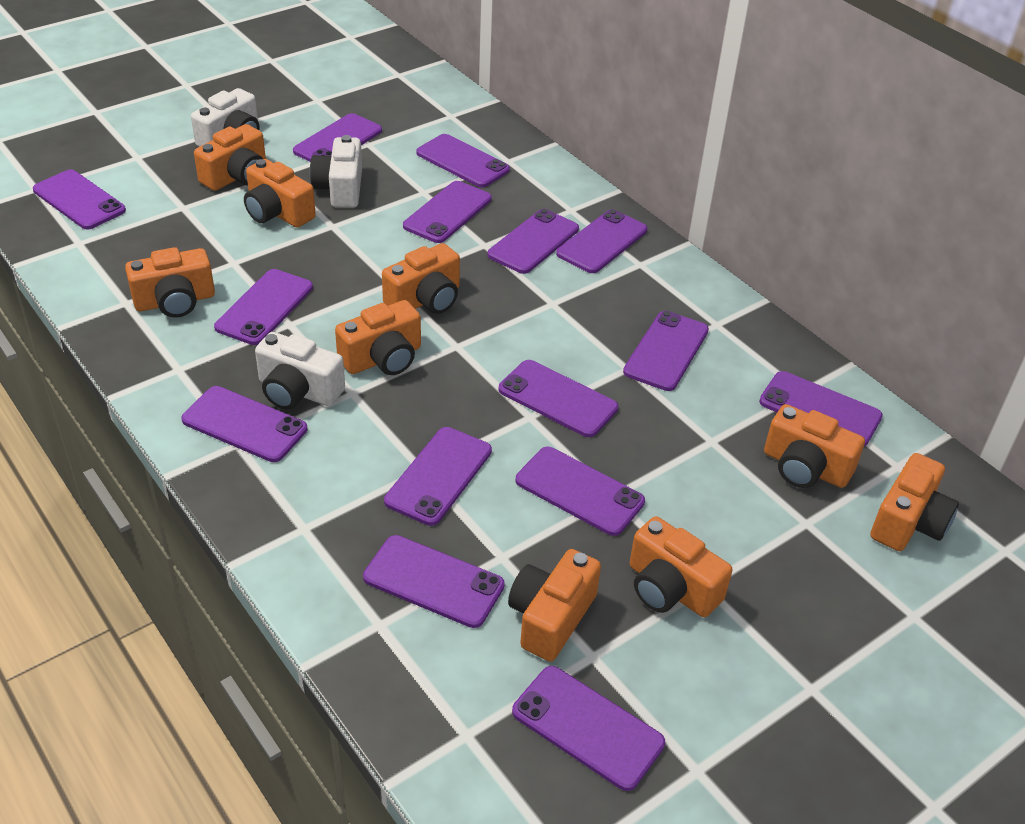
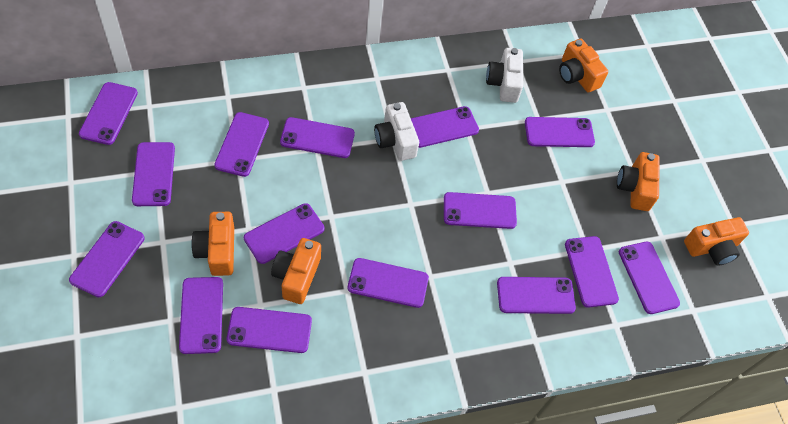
orange camera: [125,247,215,318] [194,124,266,191] [244,159,316,228] [335,300,421,375] [382,243,460,314] [508,549,601,662] [630,516,733,617] [764,404,865,488] [870,453,959,551] = 9 -> [191,212,234,276] [271,238,321,304] [559,39,608,92] [617,152,660,211] [684,217,749,265] = 5
white camera: [191,88,259,147] [255,332,345,410] [310,135,362,208] = 3 -> [374,102,419,161] [486,48,523,103] = 2

